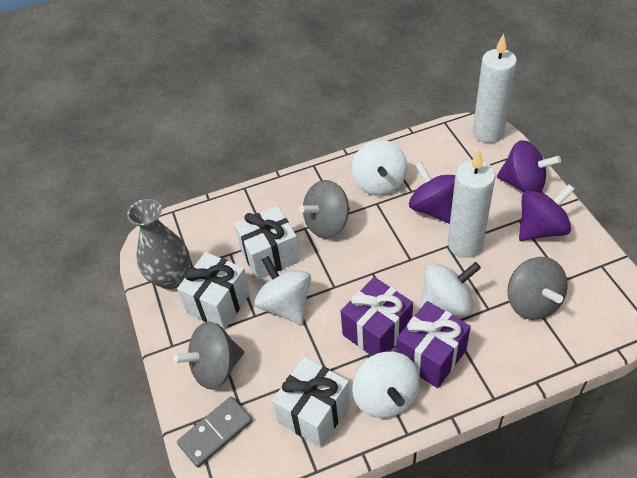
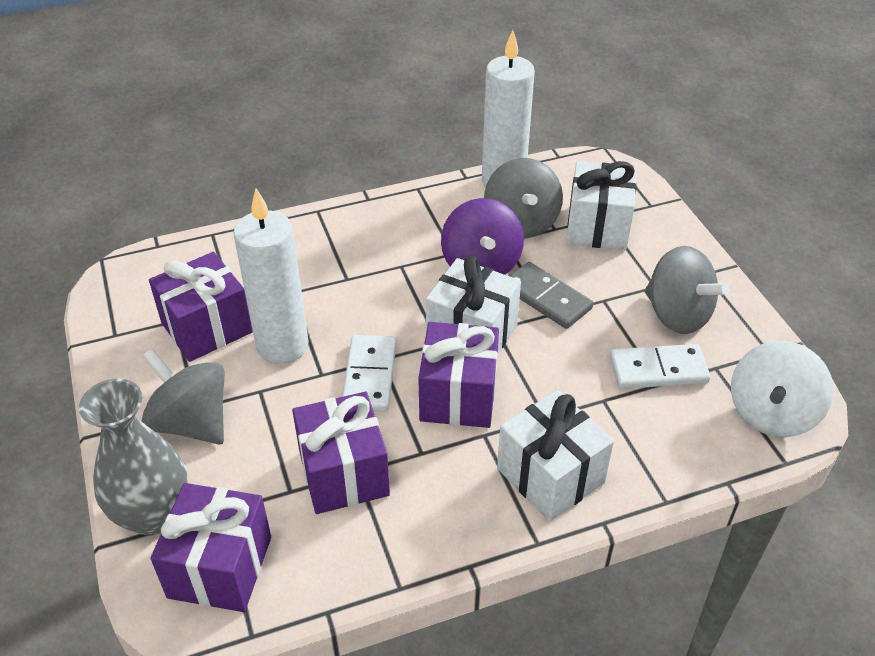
purple gift: [341,277,413,356] [396,301,471,388] = 2 -> [149,252,253,362] [150,483,271,612] [292,392,390,514] [418,322,499,428] = 4
purple spinning top: [409,162,455,224] [497,140,561,193] [519,184,575,241] = 3 -> [441,198,524,275] = 1
white domino: none = 0 -> [342,335,396,411] [610,344,710,389] = 2
white spinning top: [254,256,311,325] [352,140,407,196] [352,352,420,418] [419,262,481,316] = 4 -> [731,341,834,437] = 1

